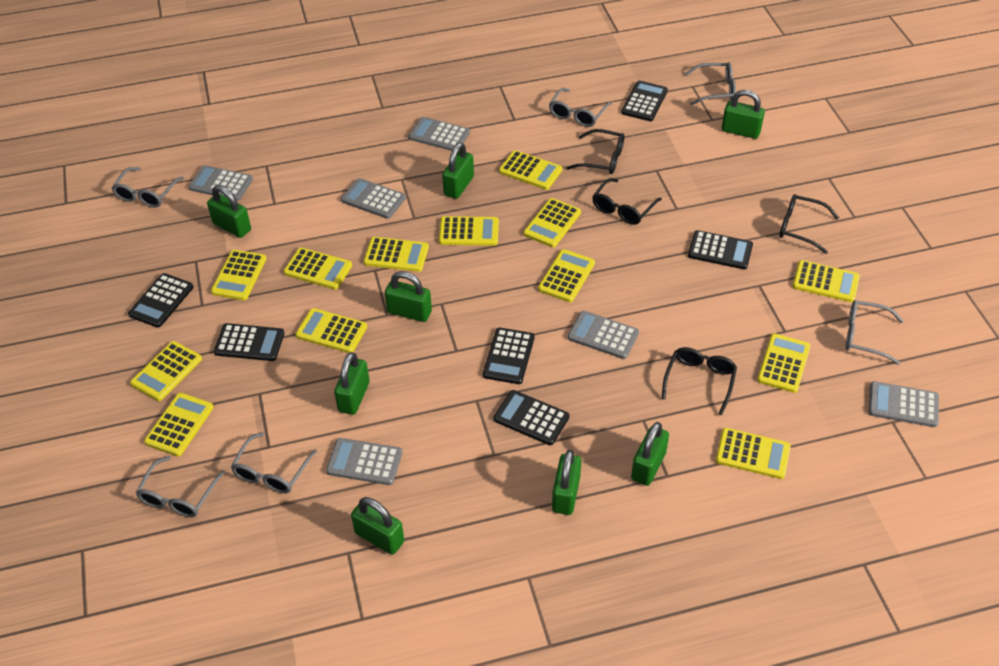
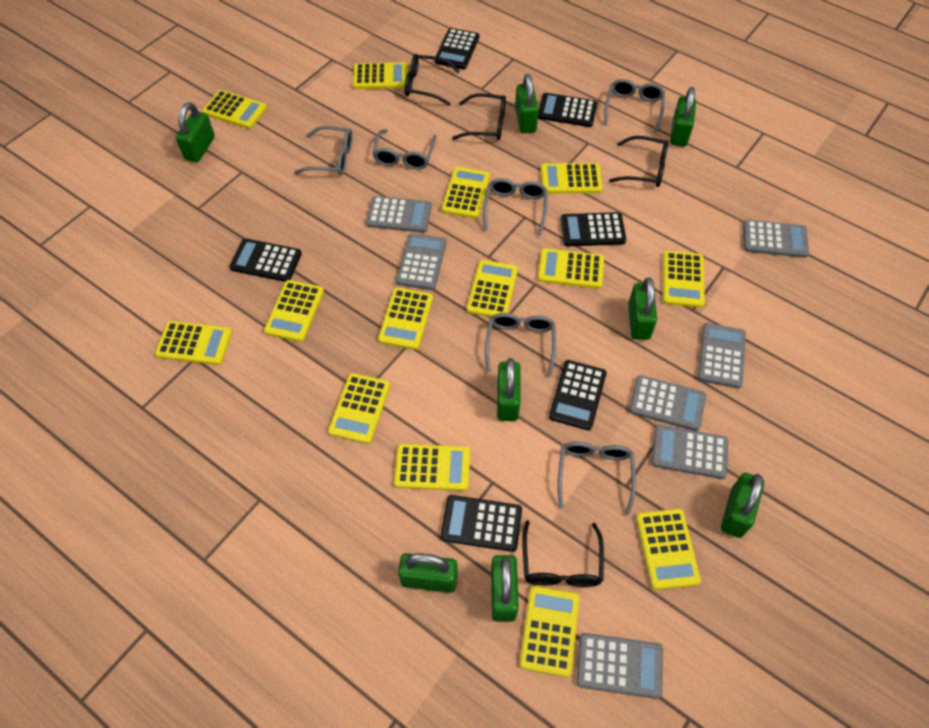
grey calculator: [188,165,253,201] [326,438,402,485] [341,178,406,219] [409,117,470,151] [568,311,639,359] [869,381,939,427] = 6 -> [366,196,432,233] [396,233,446,290] [576,633,663,699] [629,375,706,431] [652,425,728,479] [698,323,746,389] [743,220,809,258] = 7
yellow calculator: [130,341,202,401] [144,393,214,456] [211,250,266,300] [284,248,352,289] [296,308,367,353] [364,237,429,272] [439,216,499,246] [499,150,562,190] [524,198,581,247] [538,249,595,302] [716,428,791,479] [757,333,811,393] [793,260,860,302] = 13 -> [155,321,232,365] [202,90,267,129] [264,280,324,342] [328,373,390,444] [353,62,408,89] [378,288,433,350] [394,444,470,491] [442,167,490,218] [467,260,518,317] [520,586,580,677] [538,248,604,289] [541,163,603,194] [636,509,701,590] [663,251,705,308] = 14

